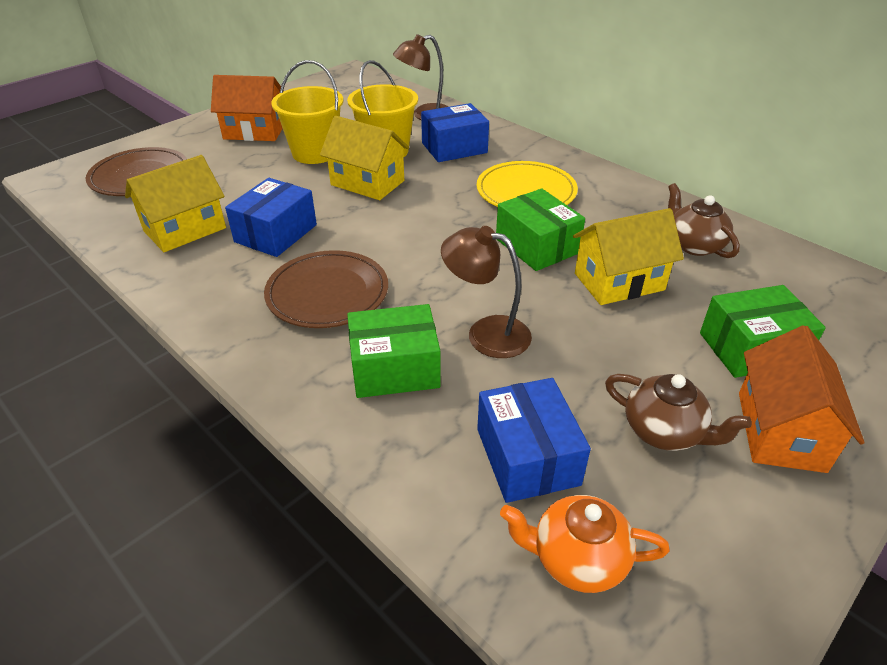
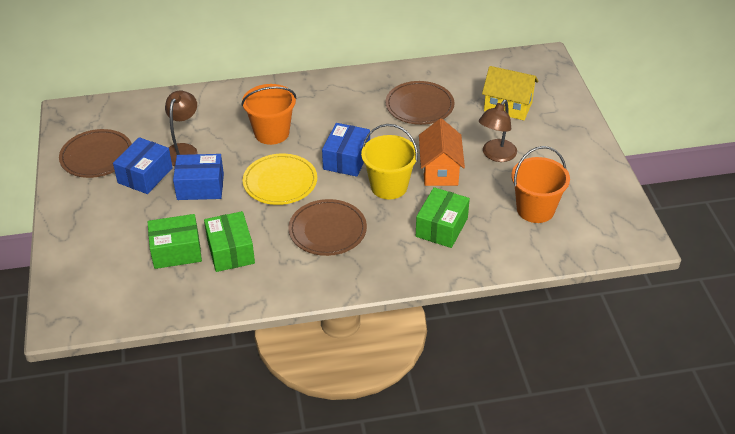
brown plate: [86,147,187,196] [264,250,388,328] = 2 -> [59,129,132,178] [288,199,367,256] [385,81,454,125] = 3
brown teapot: [605,374,752,451] [668,183,740,258] = 2 -> none = 0
orange bucket: none = 0 -> [241,84,296,145] [511,146,570,223] = 2
orange house: [211,75,284,141] [739,325,864,473] = 2 -> [419,119,465,186] = 1
orange teapot: [500,495,670,593] = 1 -> none = 0
yellow bucket: [271,60,344,164] [347,60,418,157] = 2 -> [361,124,418,199] = 1
yellow house: [125,155,226,252] [320,116,409,200] [573,208,684,305] = 3 -> [482,66,538,120] = 1

